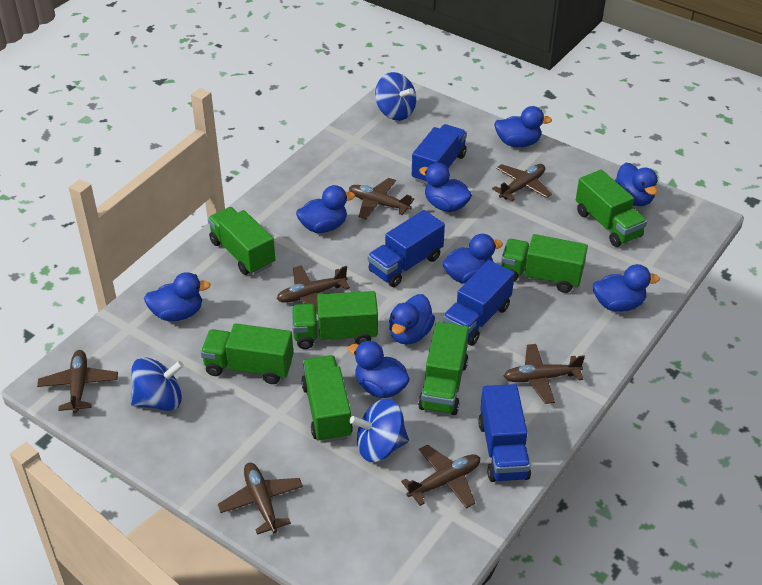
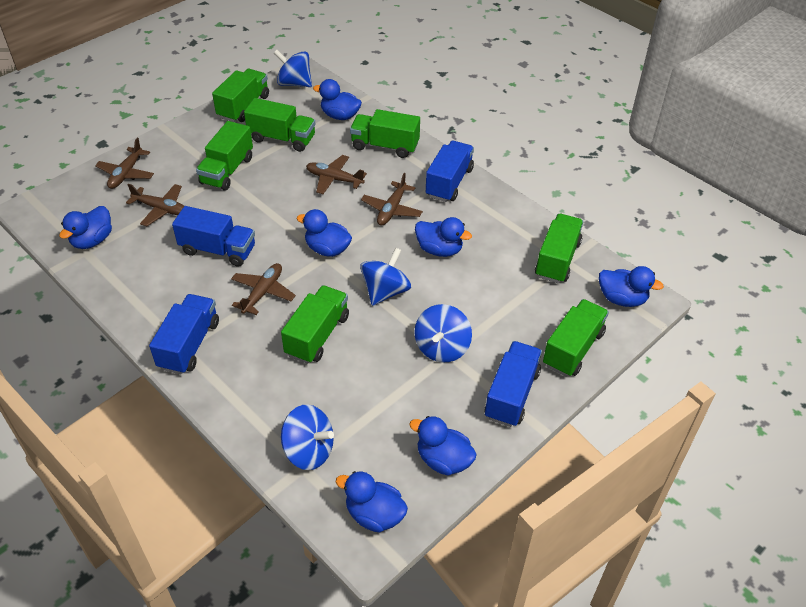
blue duck: [144,272,211,321] [296,185,355,233] [348,341,410,398] [389,294,435,345] [419,163,472,212] [442,234,503,284] [494,106,552,147] [593,264,660,312] [615,163,658,206] = 9 -> [59,206,112,249] [297,209,352,257] [313,79,362,120] [336,471,408,532] [409,416,477,475] [415,217,472,257] [599,266,664,307] = 7
blue spinning top: [131,357,184,411] [350,399,409,462] [375,72,416,121] = 3 -> [274,50,312,87] [281,404,334,470] [360,248,411,306] [414,304,472,363] = 4
brown plane: [37,350,118,413] [218,463,303,535] [277,265,350,314] [349,178,414,219] [401,444,480,509] [492,164,552,201] [504,344,585,404] = 7 -> [95,138,154,189] [126,184,184,226] [231,263,296,315] [306,155,367,194] [361,173,423,225] = 5

